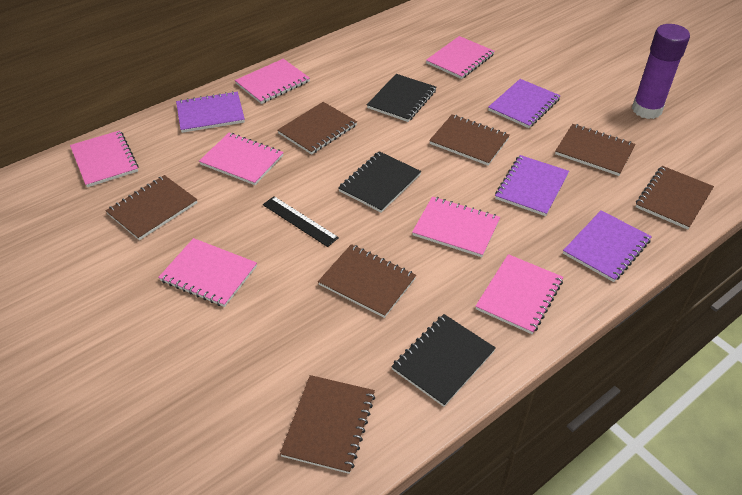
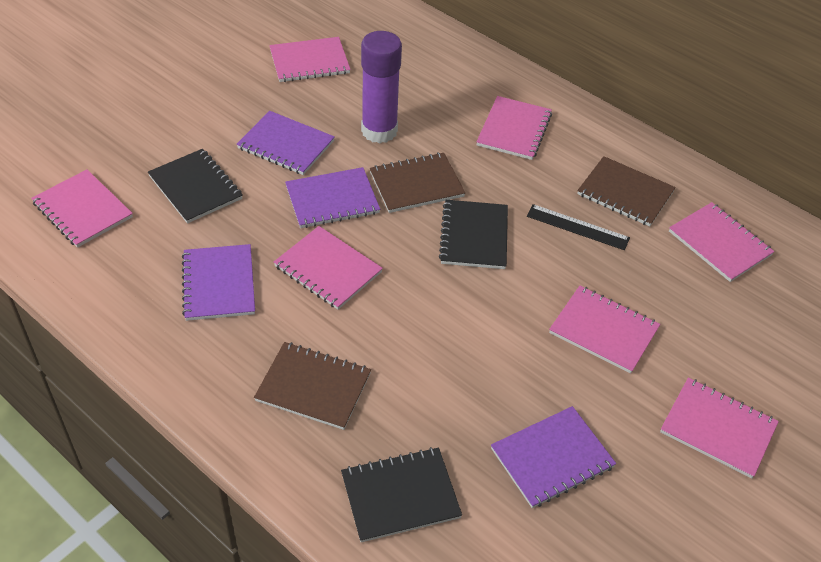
brown notebook: [106,175,198,240] [277,102,357,155] [280,375,375,474] [318,244,416,318] [429,114,510,165] [555,124,636,176] [636,166,714,230] = 7 -> [254,342,371,430] [370,152,465,213] [577,156,676,227] = 3

